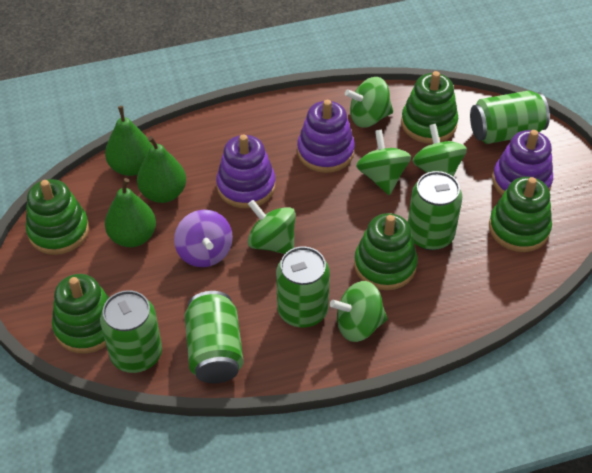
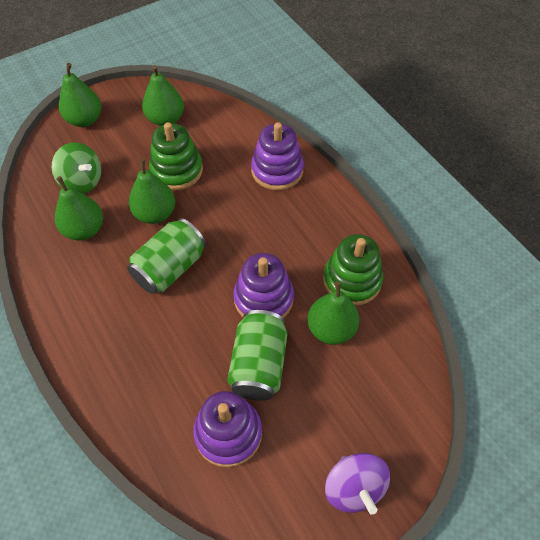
green can: [100,290,162,373] [184,291,244,383] [276,246,330,327] [408,171,462,250] [470,90,550,144] = 5 -> [127,218,206,294] [227,310,288,401] = 2
green pear: [105,106,152,176] [105,178,156,247] [137,136,186,203] = 3 -> [55,176,103,241] [59,63,101,127] [129,159,175,224] [142,65,184,126] [307,282,360,345] = 5
green spinning top: [247,200,296,254] [330,281,388,342] [345,77,393,128] [356,130,411,195] [412,124,467,177] = 5 -> [52,142,101,194] = 1
green stacking toy: [26,179,89,255] [52,274,109,354] [354,213,418,290] [401,71,458,144] [489,177,552,252] = 5 -> [149,122,203,190] [323,234,383,306] = 2

